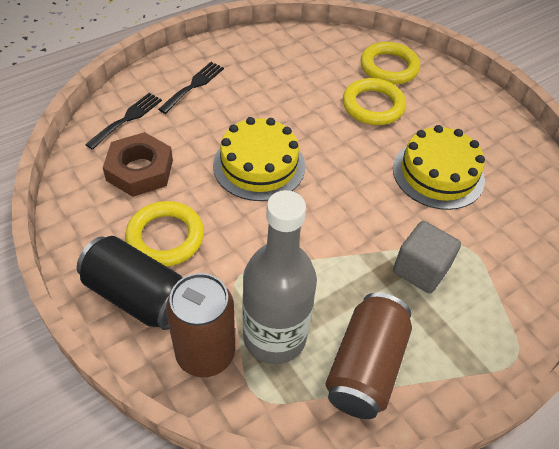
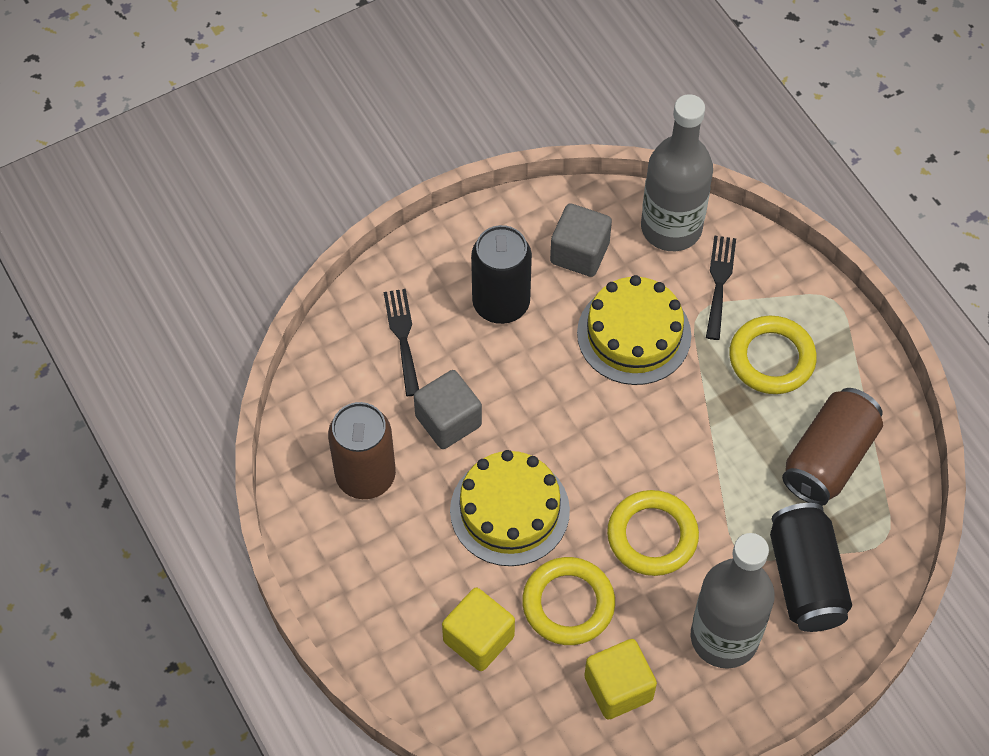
black can: [77,236,182,330] = 1 -> [471,225,532,324] [770,503,852,632] = 2
brown nut: [103,132,173,197] = 1 -> none = 0
grey bottle: [242,190,317,364] = 1 -> [641,94,713,251] [691,533,775,669] = 2
grey cube: [393,221,461,293] = 1 -> [414,370,482,449] [550,203,612,277] = 2
yellow cube: none = 0 -> [442,588,515,671] [585,639,657,720] = 2

